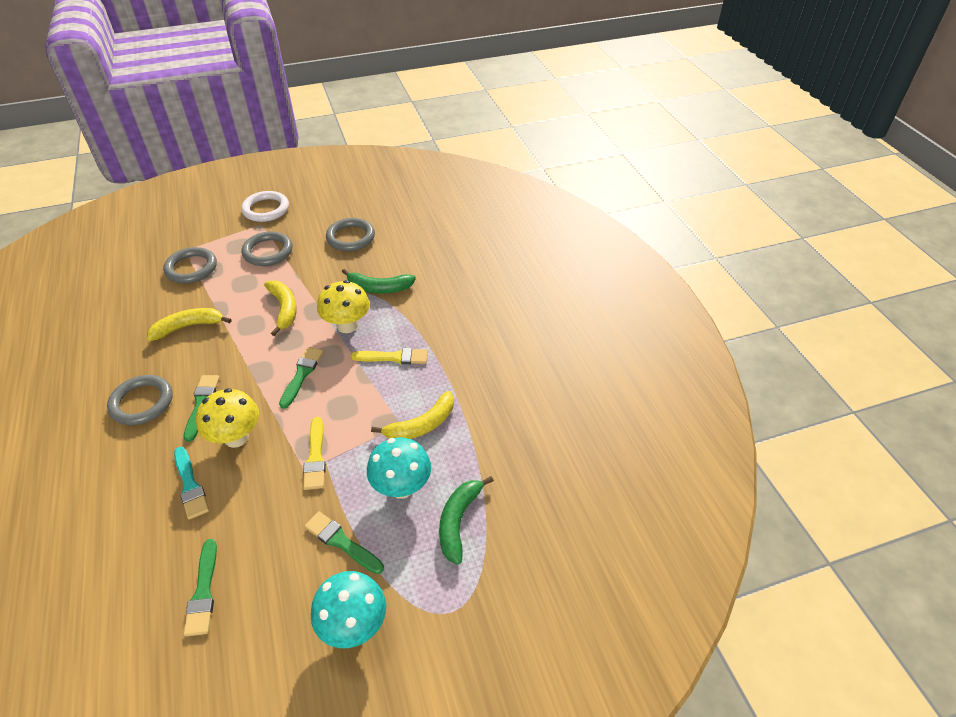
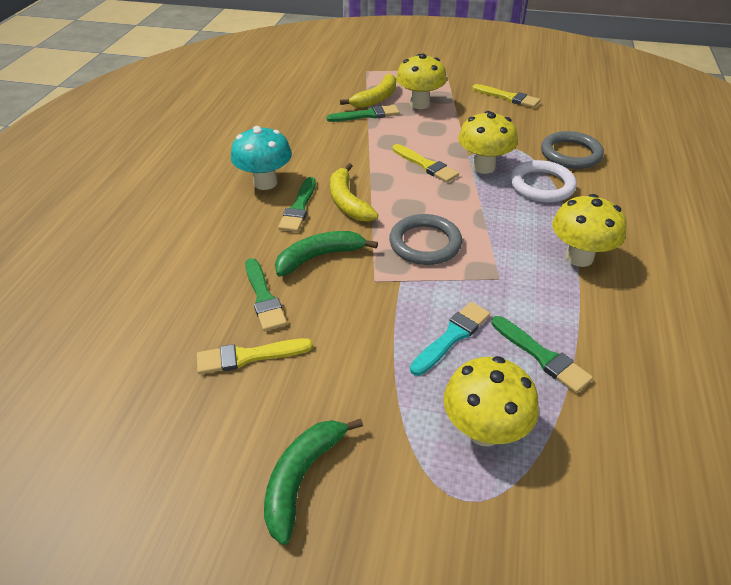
grey ring: [107,375,173,425] [163,247,217,283] [241,231,292,266] [326,218,375,251] = 4 -> [389,214,462,265] [541,131,604,169] = 2
turquoise mushroom: [311,571,386,648] [367,437,431,499] = 2 -> [231,126,292,190] = 1
yellow banana: [147,308,232,341] [264,280,297,336] [371,391,454,439] = 3 -> [330,163,378,222] [340,73,396,108] = 2
yellow brush: [303,417,326,490] [351,348,428,364] = 2 -> [197,338,313,374] [392,144,459,183] [472,84,540,108] = 3
yellow mushroom: [196,388,259,448] [317,280,370,333] = 2 -> [396,53,447,109] [443,356,539,446] [458,111,518,174] [552,194,627,267] = 4

